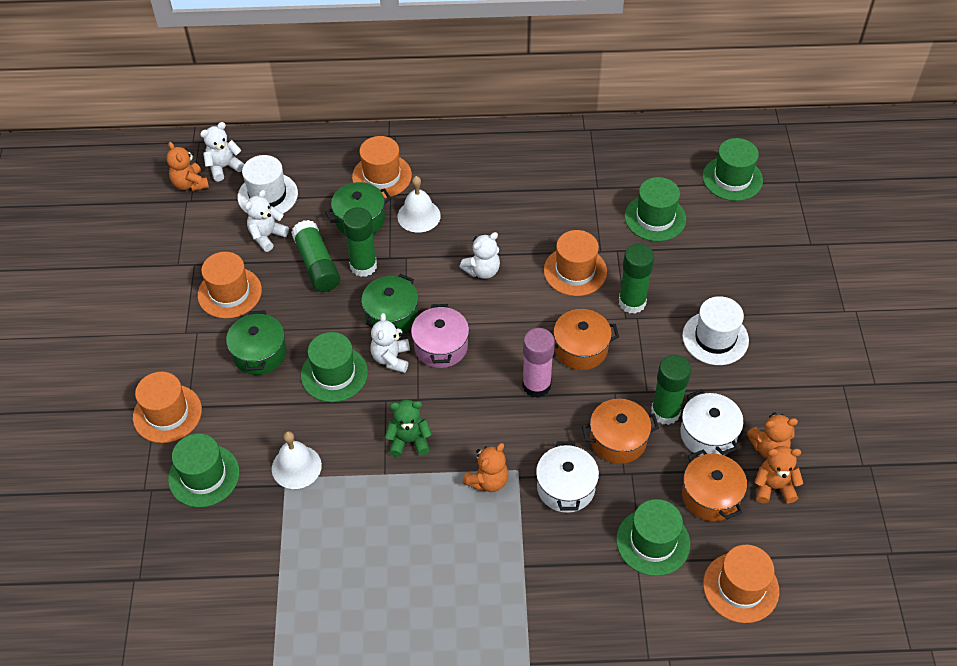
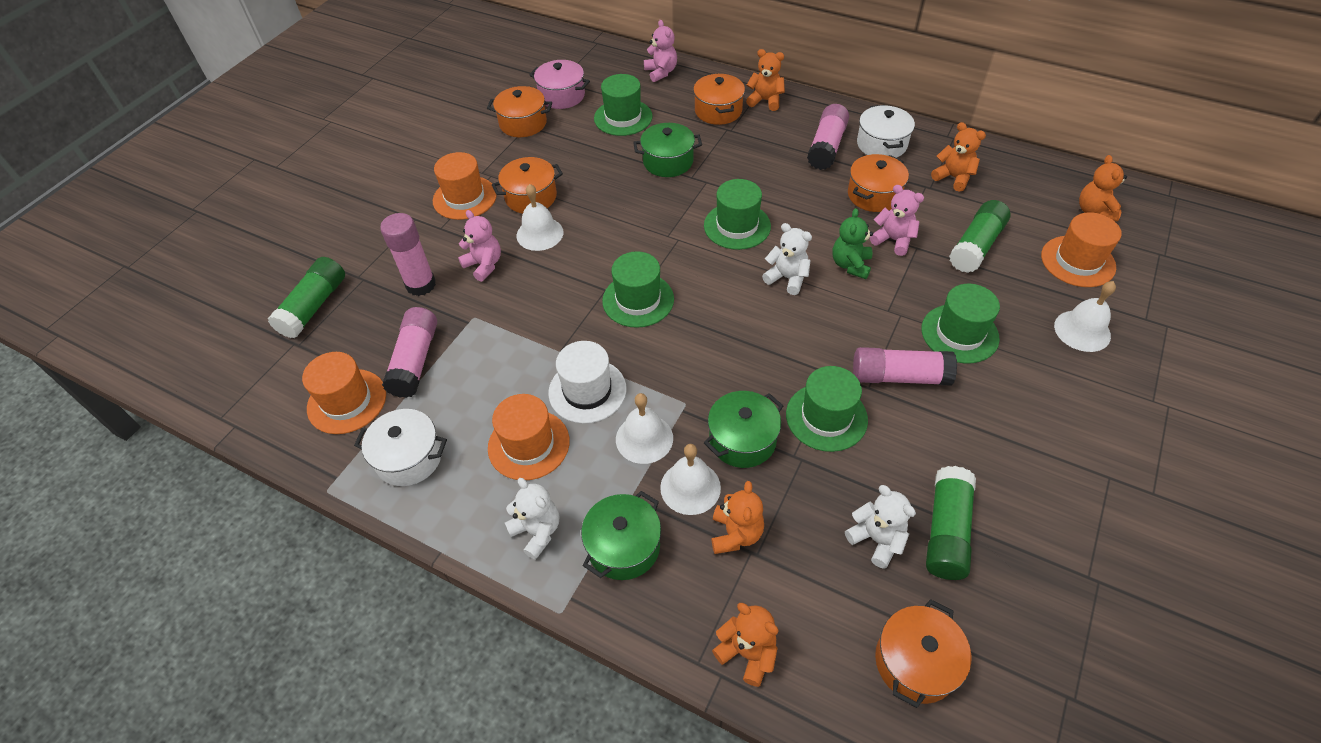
green glue stick: [291,220,340,292] [343,207,377,277] [619,244,654,314] [651,355,691,425] = 4 -> [268,257,345,338] [926,466,976,580] [949,200,1010,273] = 3
orange hat: [133,372,202,443] [198,252,262,319] [352,136,412,198] [544,230,607,296] [703,545,779,623] = 5 -> [302,352,386,434] [433,152,497,220] [488,394,570,480] [1041,212,1122,287] = 4
orange pot: [551,309,619,370] [581,399,659,464] [682,449,747,521] = 3 -> [487,86,552,137] [492,157,563,214] [693,73,745,125] [848,154,909,212] [875,599,971,708] = 5
orange teddy bear: [166,142,209,191] [462,443,508,492] [746,412,798,459] [754,446,803,503] = 4 -> [712,481,764,554] [712,603,779,687] [746,49,785,111] [931,122,986,192] [1079,155,1127,222] = 5
pink glue stick: [522,328,555,398] = 1 -> [380,213,436,296] [382,307,437,398] [807,104,849,170] [853,347,957,386] = 4
pink teddy bear: none = 0 -> [458,210,501,282] [644,20,677,82] [870,185,924,256] = 3
white bell: [272,431,322,489] [397,176,441,233] = 2 -> [517,184,563,251] [616,393,673,464] [660,444,721,515] [1054,281,1116,352] = 4
white hat: [238,155,298,214] [682,296,749,365] = 2 -> [548,341,626,424] = 1
white teddy bear: [200,122,244,182] [245,190,289,252] [371,313,410,373] [459,232,500,279] = 4 -> [505,478,559,560] [762,223,812,295] [845,485,916,569] = 3

